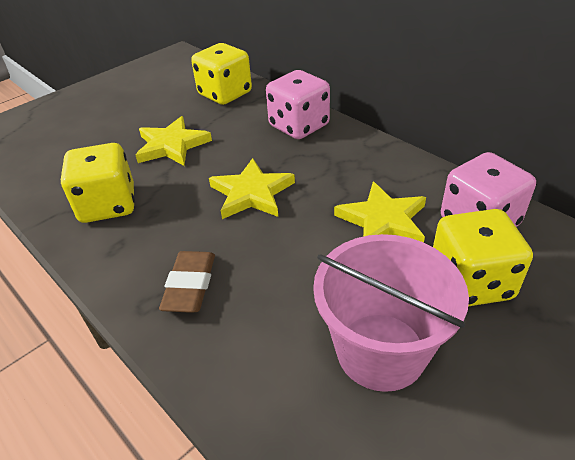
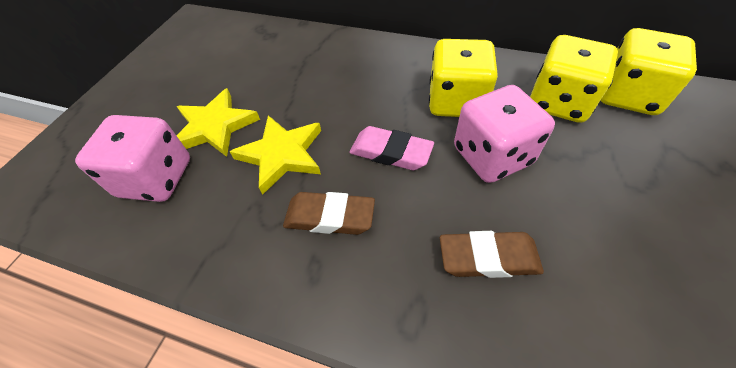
brown eraser: [159,251,215,313] = 1 -> [283,192,375,235] [440,231,544,278] = 2
pink bucket: [313,234,469,392] = 1 -> none = 0
pink eraser: none = 0 -> [349,126,434,170] = 1
yellow star: [136,116,212,166] [209,158,295,219] [334,182,426,243] = 3 -> [176,88,260,157] [230,115,321,195] = 2

